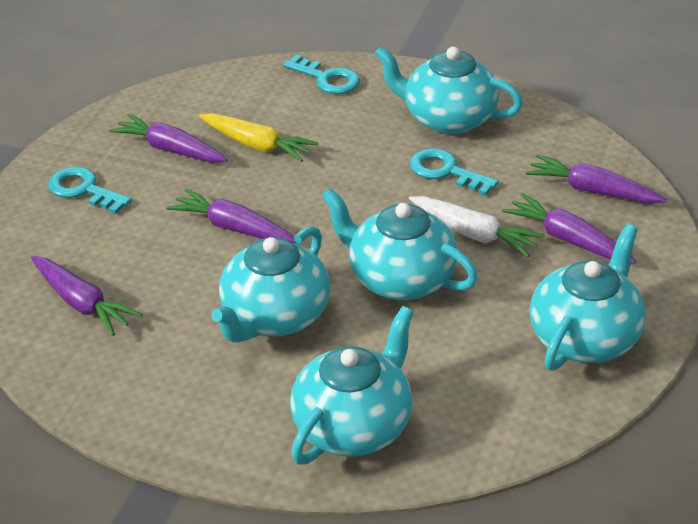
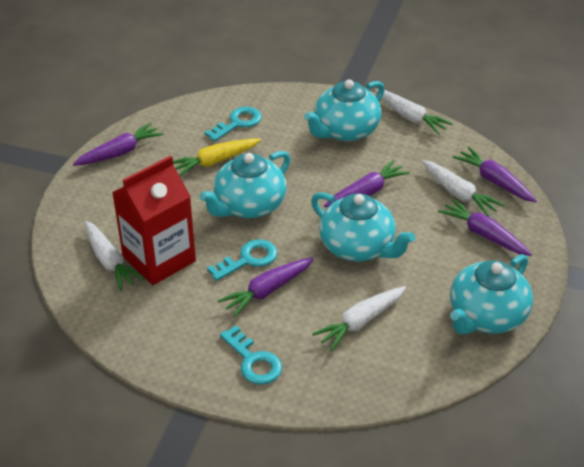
red carton: none = 0 -> [112,156,196,285] = 1
turquoise teapot: [211,226,330,343] [290,306,414,465] [322,188,478,300] [374,46,523,134] [529,224,646,371] = 5 -> [199,151,291,218] [304,80,385,141] [311,192,415,261] [450,254,533,334] = 4
white carrot: [409,196,545,257] = 1 -> [85,221,145,291] [312,286,406,351] [375,89,453,135] [422,160,505,217] = 4

